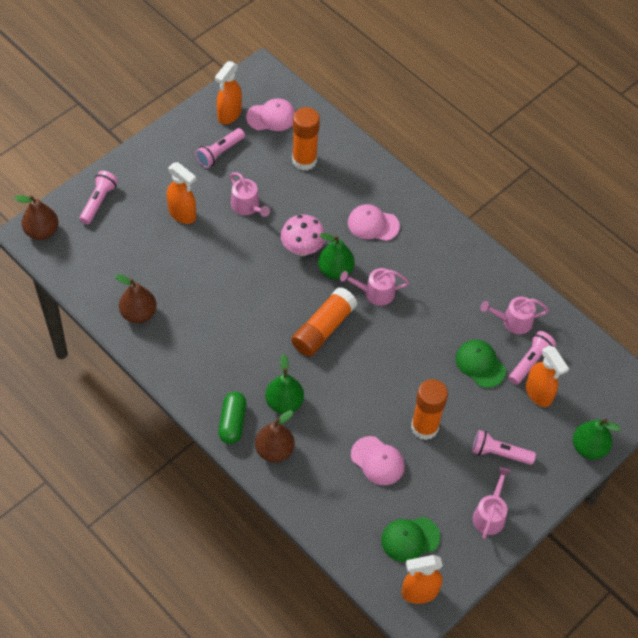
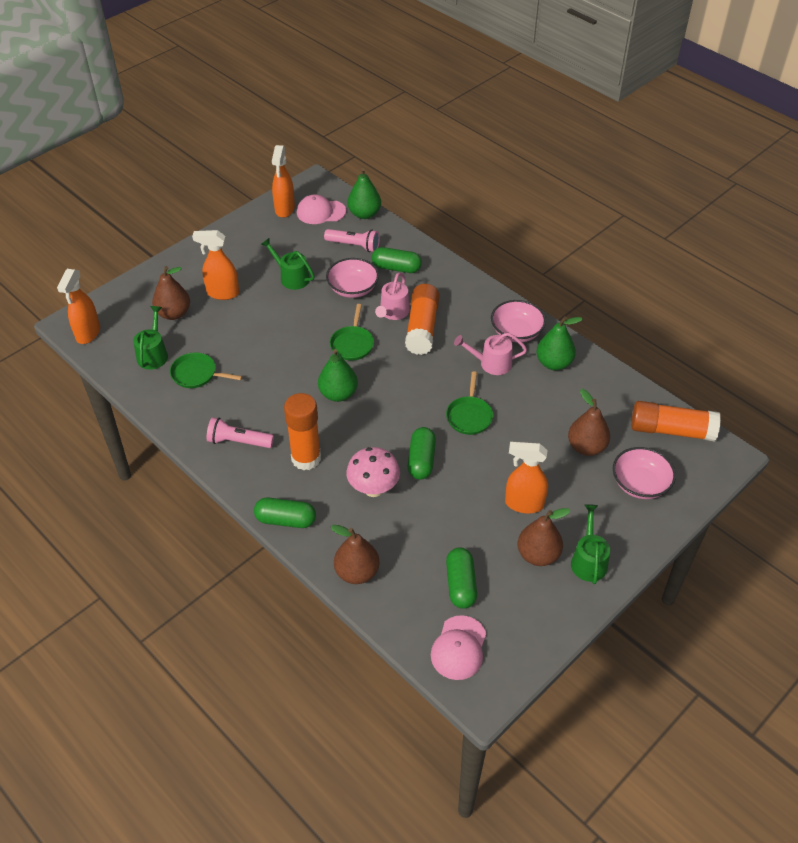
brown pear: [14,195,58,240] [115,274,157,323] [255,410,295,462] = 3 -> [152,266,190,320] [331,525,379,584] [517,508,571,566] [568,389,610,456] = 4
green cap: [381,517,440,562] [456,340,506,388] = 2 -> none = 0
green capsule: [218,392,246,444] = 1 -> [254,497,316,528] [372,247,422,273] [408,427,436,480] [446,547,477,609] = 4
green pan: none = 0 -> [170,352,242,388] [330,304,374,360] [446,371,493,435] = 3
green watering can: none = 0 -> [133,306,168,370] [261,238,315,290] [571,504,610,584] = 3
pink bowl: none = 0 -> [326,258,379,298] [491,300,546,342] [613,447,676,499] = 3
pink cap: [246,98,295,131] [348,204,400,241] [351,436,405,485] = 3 -> [297,194,346,224] [431,615,486,680] = 2
pink flashlight: [79,171,118,224] [195,128,245,168] [472,430,536,465] [509,331,556,385] = 4 -> [207,417,274,448] [324,229,380,252] = 2
pink watering can: [230,172,270,217] [340,268,409,306] [473,467,511,539] [480,297,549,334] = 4 -> [375,272,410,320] [454,333,527,375] = 2

